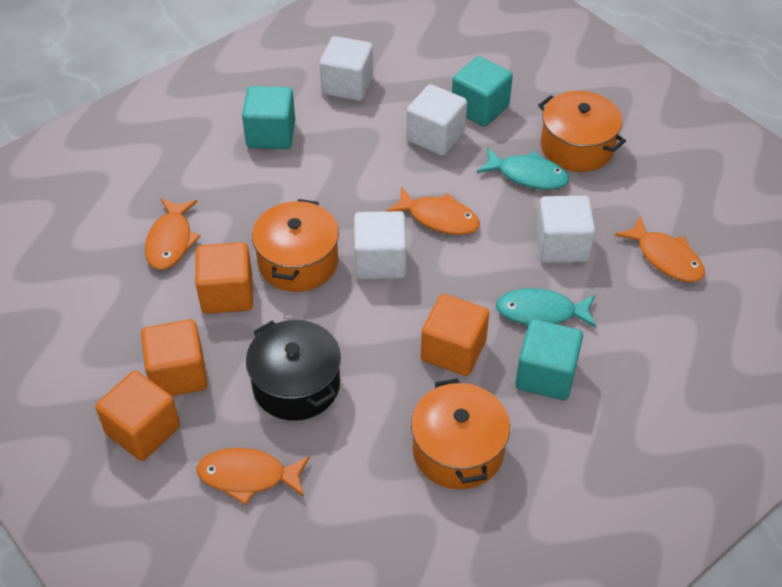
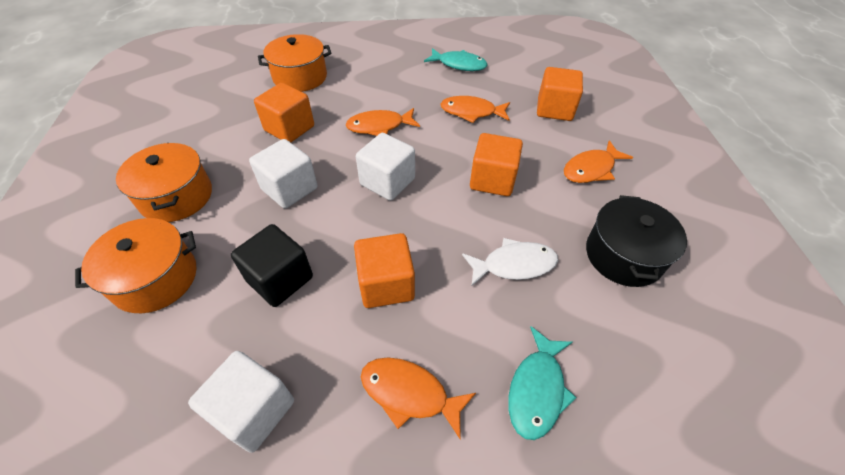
black cube: none = 0 -> [231,224,313,307] = 1
turquoise cube: [242,86,295,149] [452,56,513,127] [515,319,583,400] = 3 -> none = 0
white cube: [320,36,373,101] [354,211,406,279] [406,84,467,156] [536,196,595,263] = 4 -> [188,351,294,453] [249,139,317,209] [356,133,415,201] = 3
white fish: none = 0 -> [462,238,558,287] = 1

